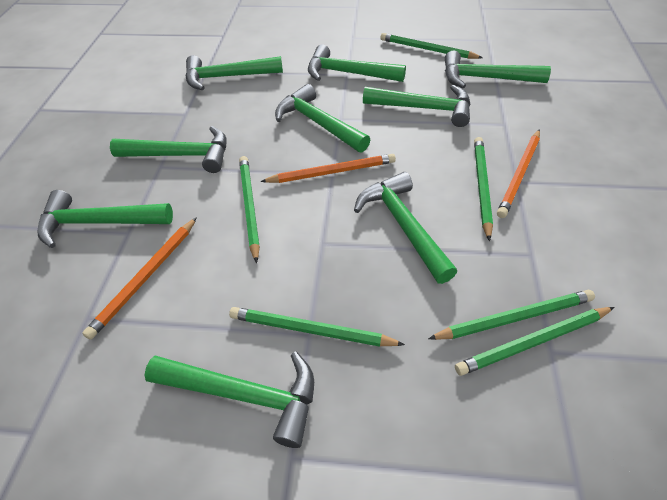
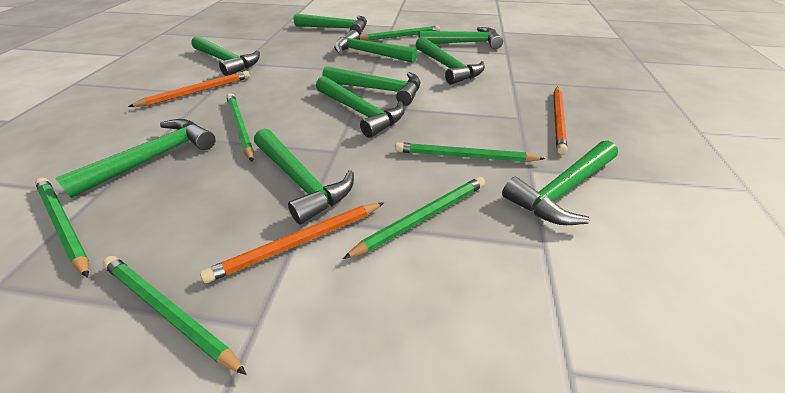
green hammer: [38,190,173,248] [110,126,227,173] [144,351,314,448] [185,55,283,90] [275,84,370,153] [308,45,406,82] [354,172,457,284] [363,85,471,127] [445,51,551,88] = 9 -> [55,119,216,198] [191,36,260,76] [254,129,354,225] [294,14,367,35] [316,76,405,138] [322,66,421,106] [334,30,417,63] [415,37,485,85] [418,27,503,49] [502,141,618,225] = 10

